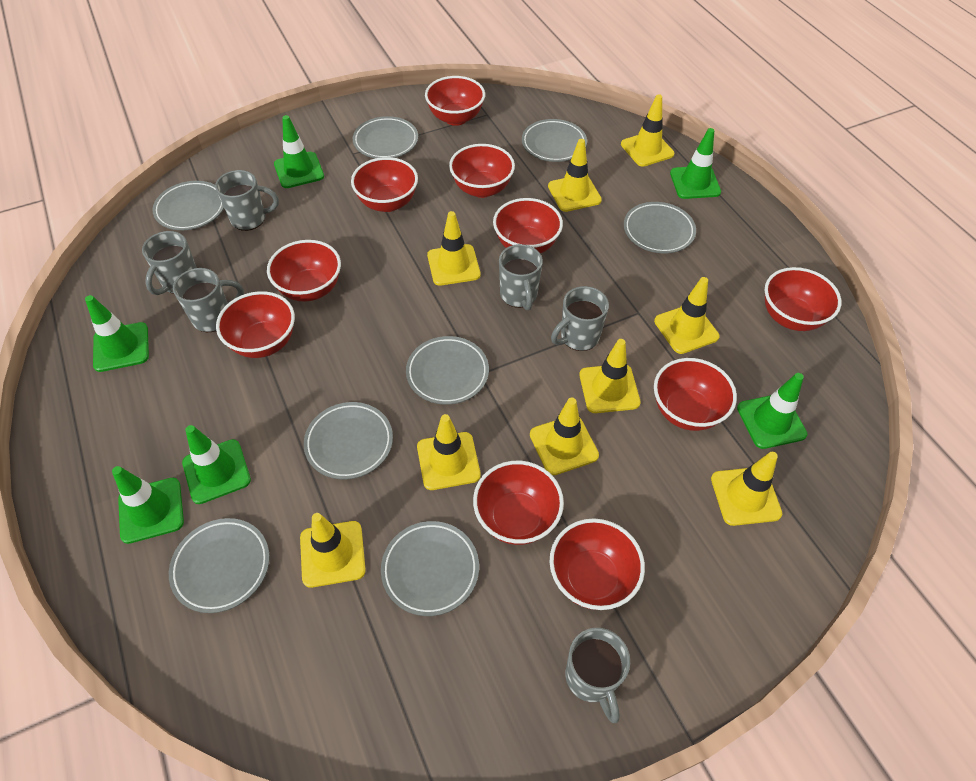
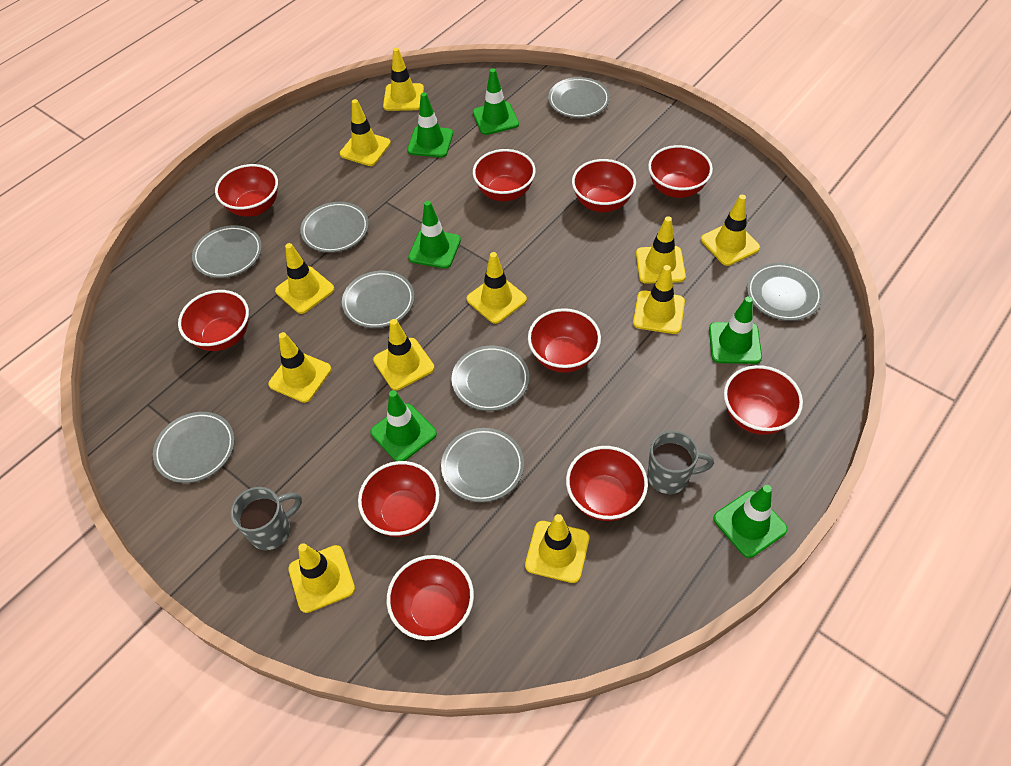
grey mug: [142,231,197,295] [173,268,244,332] [215,170,279,231] [499,244,543,310] [551,286,609,351] [565,628,630,723] = 6 -> [231,487,302,551] [647,431,714,495] = 2
yellow traffic cone: [300,513,366,588] [417,414,481,490] [427,211,481,286] [530,397,599,475] [548,139,602,212] [579,339,641,413] [621,94,674,167] [654,277,719,354] [711,452,782,526] = 9 -> [269,332,331,403] [275,243,334,314] [288,543,355,613] [340,99,391,166] [373,319,434,390] [383,48,424,111] [467,252,527,324] [525,514,589,583] [633,265,685,334] [636,216,686,284] [701,195,760,266] = 11

